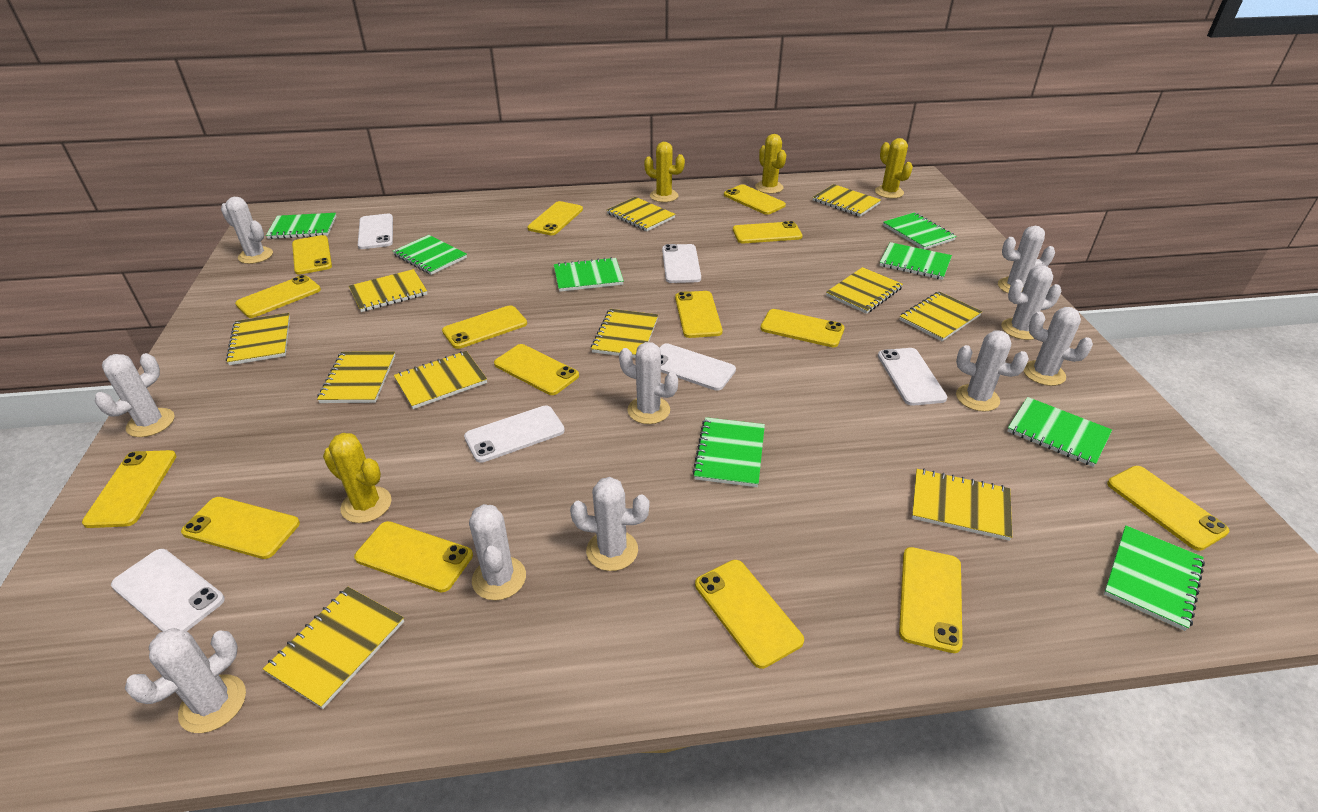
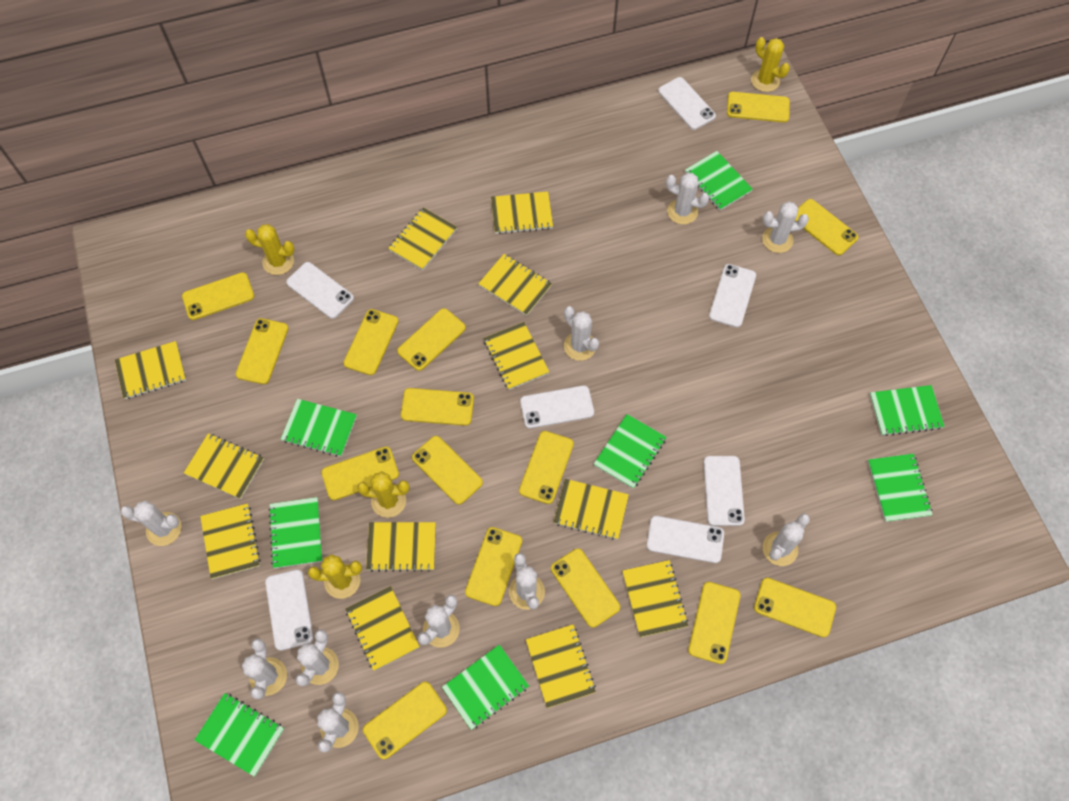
white phone: [111,549,225,632] [358,214,393,249] [464,406,565,463] [660,343,736,391] [662,244,701,283] [878,348,947,406] = 6 -> [265,569,314,651] [286,262,354,319] [520,385,594,429] [647,516,724,563] [658,77,716,130] [703,456,745,526] [709,264,756,328] = 7
yellow notebook: [226,313,290,365] [263,587,404,709] [317,351,395,403] [349,269,427,312] [394,351,487,409] [591,309,658,358] [607,197,676,231] [813,184,881,217] [826,267,903,314] [899,292,982,341] [912,469,1012,541] = 11 -> [115,341,186,399] [184,433,264,499] [200,503,261,579] [346,586,420,671] [366,522,436,572] [388,207,457,270] [478,254,552,316] [484,322,549,390] [491,191,553,234] [526,624,596,708] [553,479,629,540] [622,560,688,637] = 12

